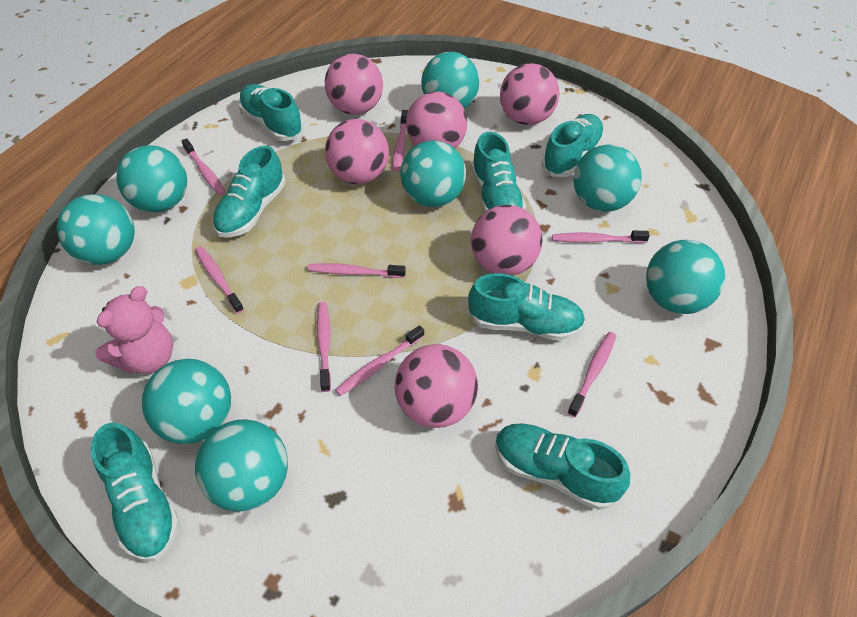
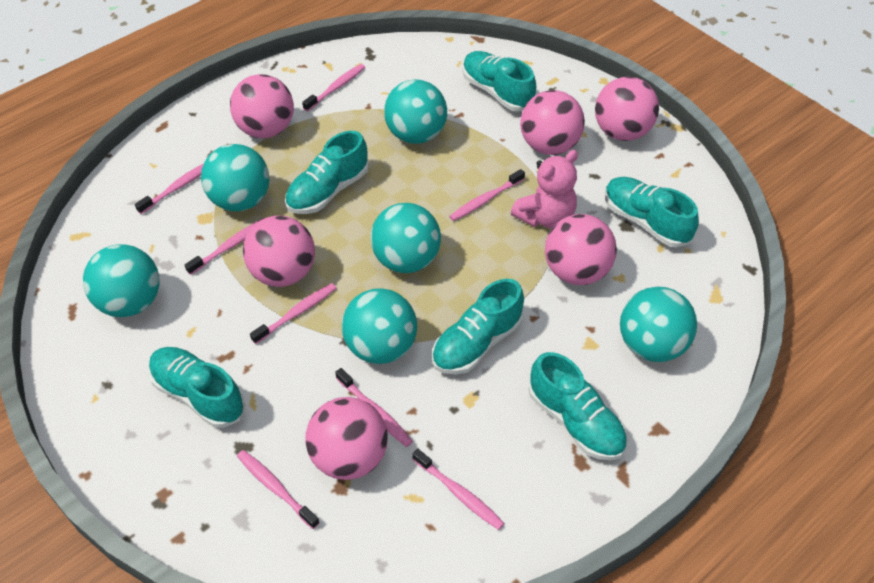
turquoise ball: [57,194,135,265] [116,145,187,212] [142,359,231,444] [195,419,288,512] [400,141,466,207] [421,52,479,109] [573,145,642,212] [646,240,725,314] = 8 -> [83,244,159,317] [201,144,269,212] [341,288,417,364] [371,203,441,273] [384,79,447,144] [620,287,697,362] = 6
turquoise shoe: [91,422,180,562] [212,146,286,238] [239,84,304,141] [468,273,586,341] [471,132,526,213] [495,423,630,510] [542,114,604,177] = 7 -> [149,347,245,428] [285,131,369,214] [432,278,524,375] [463,51,536,112] [529,352,627,461] [605,177,699,247] = 6

